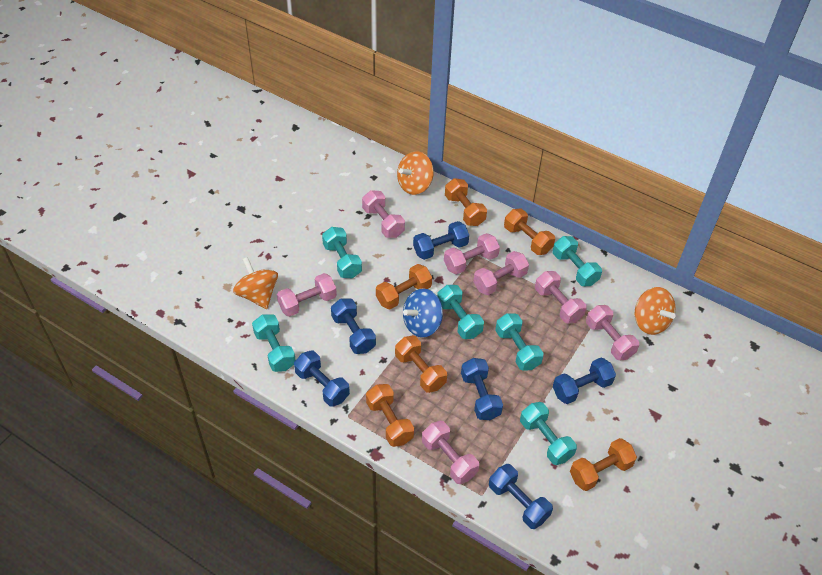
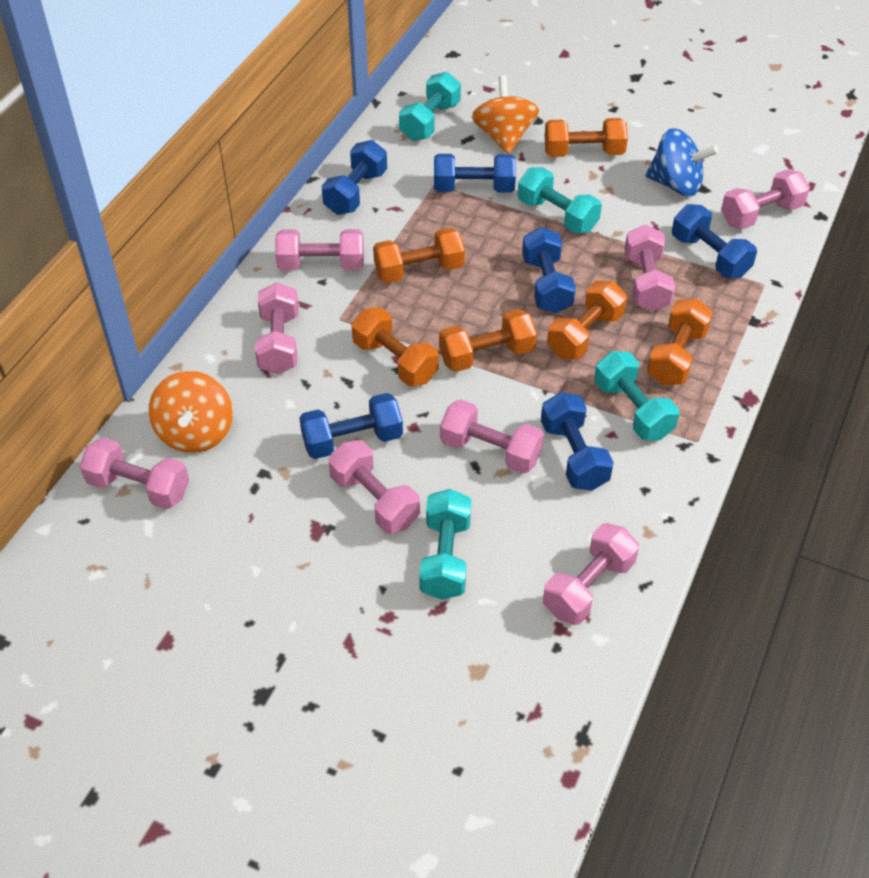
orange spinning top: [233,257,278,309] [397,151,434,195] [635,287,676,335] = 3 -> [149,371,233,453] [472,75,539,154] = 2
pink dumbbell: [277,273,337,317] [362,190,405,238] [422,421,479,484] [444,233,500,274] [473,251,529,295] [535,271,586,324] [586,305,639,360] = 7 -> [80,437,189,509] [255,282,298,374] [275,229,364,271] [328,440,420,534] [440,399,544,474] [543,523,639,625] [625,225,675,312] [721,170,810,229] = 8
turquoise dumbbell: [252,314,296,372] [322,227,362,279] [437,285,484,339] [495,313,544,371] [520,402,577,465] [553,236,602,286] = 6 -> [399,72,461,141] [419,489,471,600] [518,167,602,234] [594,351,679,441] = 4

